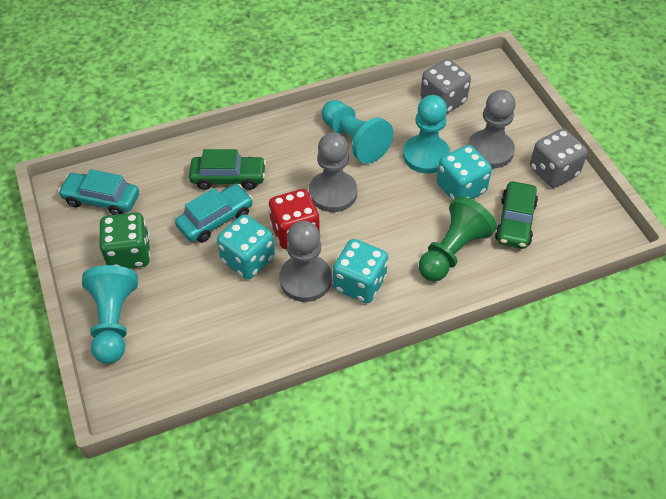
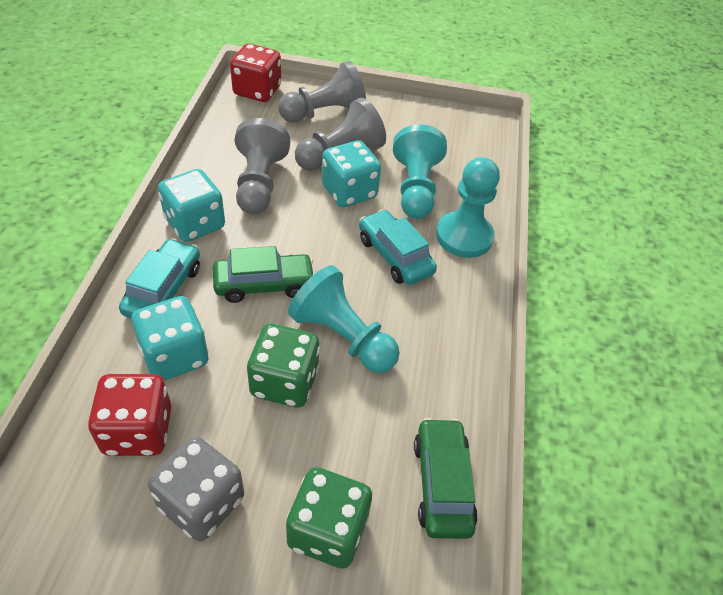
green dice: [99,212,150,269] = 1 -> [247,323,320,407] [286,467,372,569] = 2
green pawn: [419,196,497,281] = 1 -> none = 0
grey dice: [420,59,471,114] [530,129,588,188] = 2 -> [148,436,244,542] = 1
red dice: [269,189,320,249] = 1 -> [88,374,171,456] [230,44,281,102] = 2

